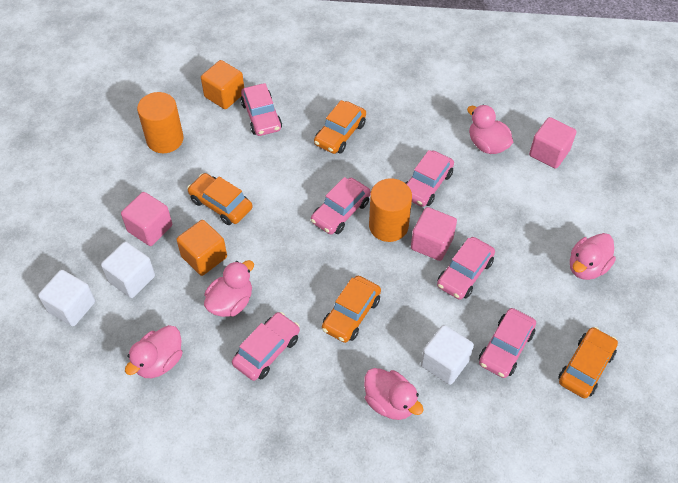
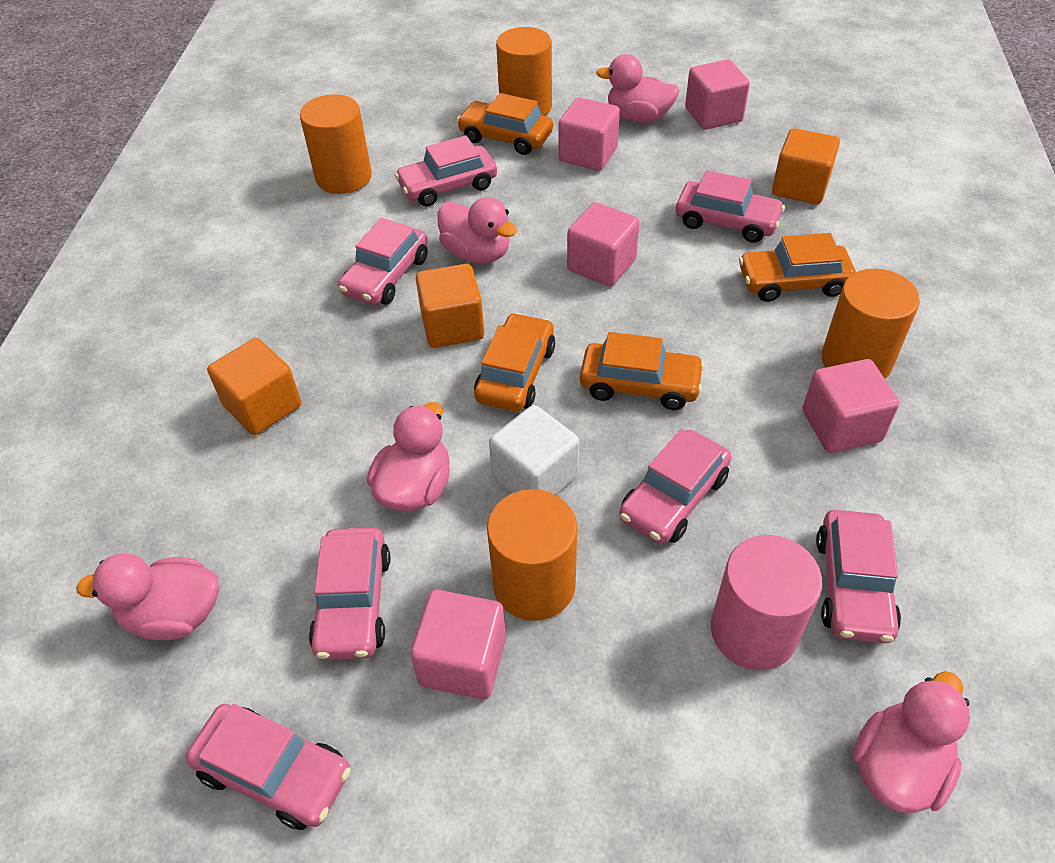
orange cube: [176,220,227,276] [201,60,244,109] = 2 -> [207,338,301,435] [415,264,484,348] [772,128,840,204] = 3
orange cylinder: [137,92,184,153] [369,178,412,242] = 2 -> [300,94,372,194] [487,489,577,621] [496,27,552,116] [822,269,920,379] = 4
pink car: [232,312,300,381] [241,83,282,136] [311,177,371,235] [406,150,454,207] [437,237,495,300] [479,308,536,378] = 6 -> [185,704,351,830] [309,527,390,660] [338,218,428,305] [395,135,497,207] [619,429,731,544] [676,170,785,243] [816,510,901,643] = 7
pink cube: [121,192,172,246] [411,207,457,261] [529,117,576,169] = 3 -> [410,590,506,700] [559,97,620,171] [567,202,639,287] [685,59,750,130] [802,359,899,453] = 5
pink cylinder: none = 0 -> [711,535,822,670] = 1
white cube: [38,270,95,327] [101,242,155,298] [421,325,474,385] = 3 -> [489,405,579,495] = 1

